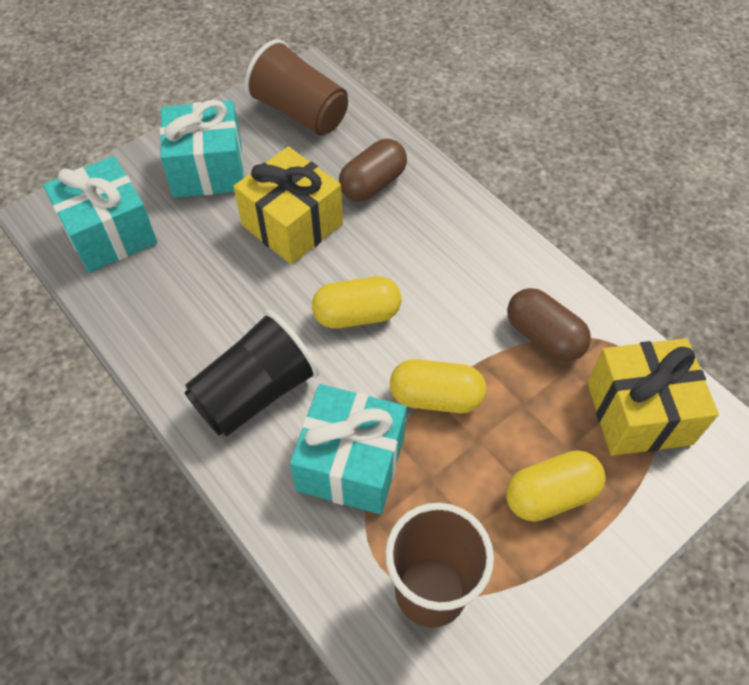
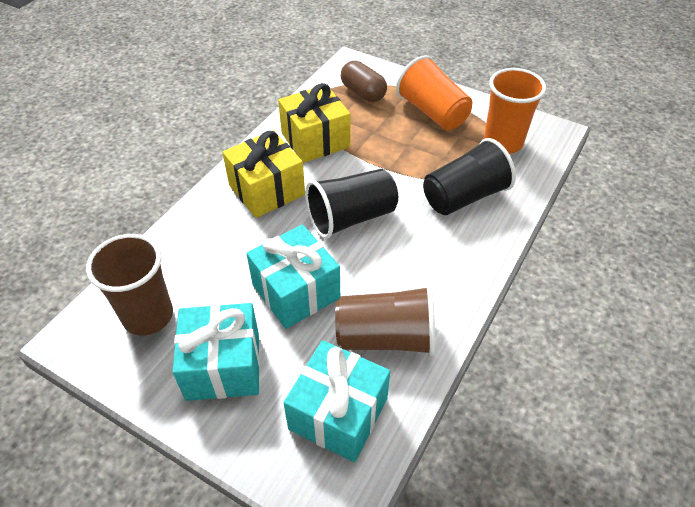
black cup: [184,311,319,437] = 1 -> [305,169,398,239] [423,138,516,215] = 2
brown capsule: [339,139,407,202] [507,288,591,362] = 2 -> [341,61,387,102] = 1
orange cup: none = 0 -> [396,55,472,130] [484,68,546,154] = 2
yellow capsule: [312,276,401,329] [390,359,486,413] [506,450,606,522] = 3 -> none = 0

